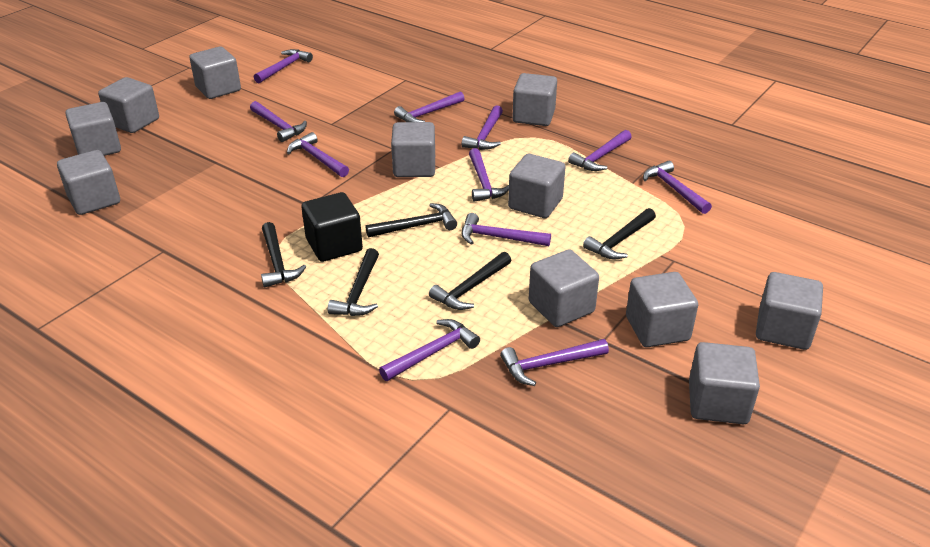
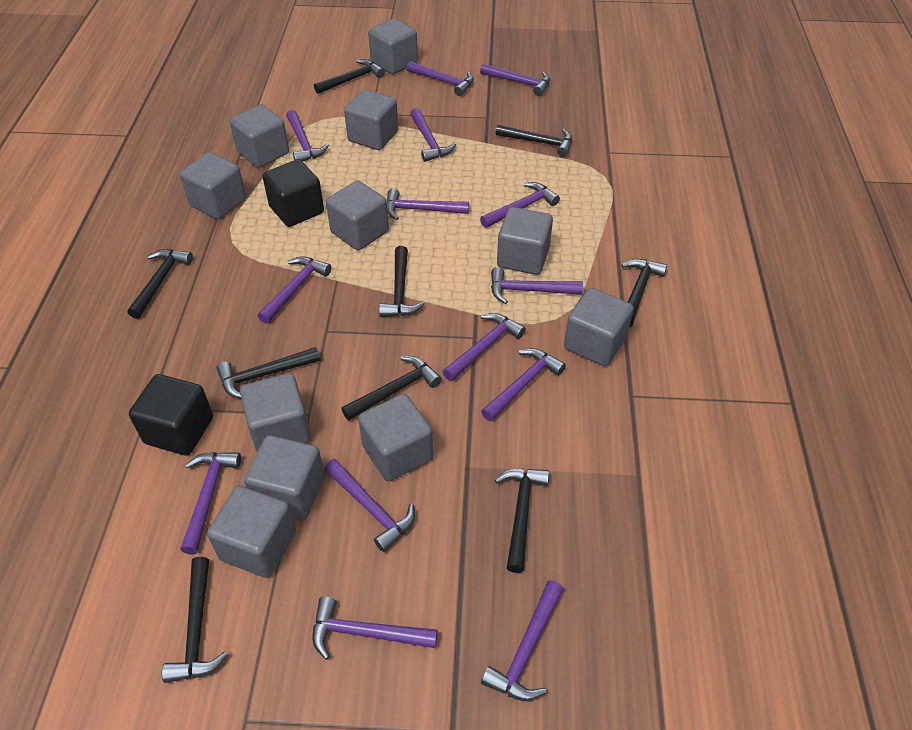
black cube: [301,192,363,262] = 1 -> [129,374,213,456] [262,159,324,227] = 2
black hammer: [261,222,306,288] [328,248,379,316] [366,203,457,237] [429,252,511,310] [583,208,656,259] = 5 -> [127,249,193,319] [162,557,228,683] [216,347,320,399] [314,59,385,94] [341,356,442,421] [379,246,425,317] [495,468,549,573] [496,124,572,157] [621,259,667,328] = 9
purple hammer: [250,101,307,142] [254,49,313,83] [287,132,349,177] [379,319,480,381] [394,92,465,122] [462,105,503,150] [462,213,551,246] [469,148,509,202] [500,339,609,386] [568,130,632,171] [643,161,712,214] = 11 -> [180,452,241,555] [258,257,331,324] [286,110,329,162] [312,597,438,660] [324,459,415,552] [387,188,469,220] [406,61,474,96] [410,108,456,162] [443,313,526,381] [480,64,550,96] [480,182,560,228] [481,348,566,421] [481,580,564,701] [491,267,583,304] = 14

